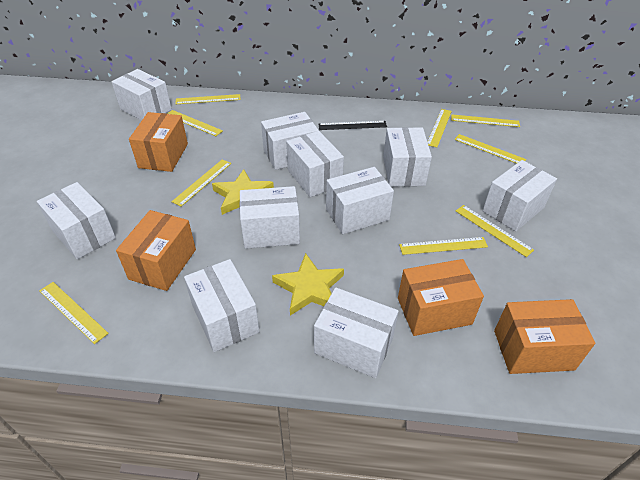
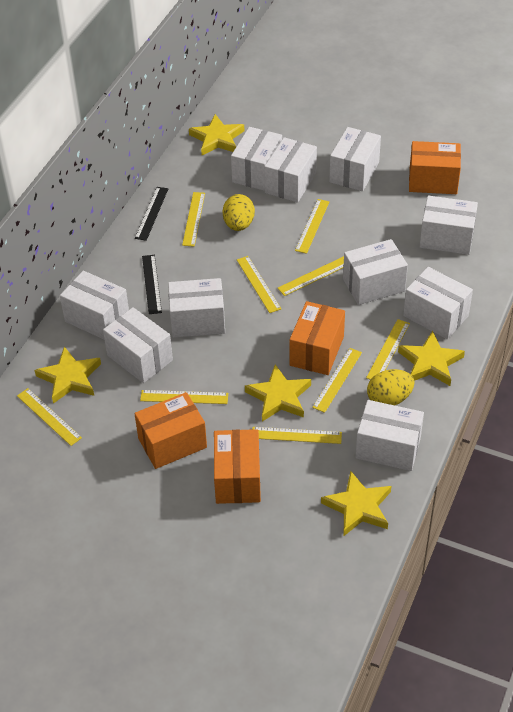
black ruler: [318,121,387,130] = 1 -> [135,187,168,241] [142,255,162,314] = 2
yellow egg: none = 0 -> [223,194,255,231] [367,369,414,405] = 2
yellow star: [212,169,274,215] [272,253,344,316] = 2 -> [35,347,101,404] [189,114,244,155] [245,364,311,422] [321,471,391,537] [398,331,465,386] = 5

